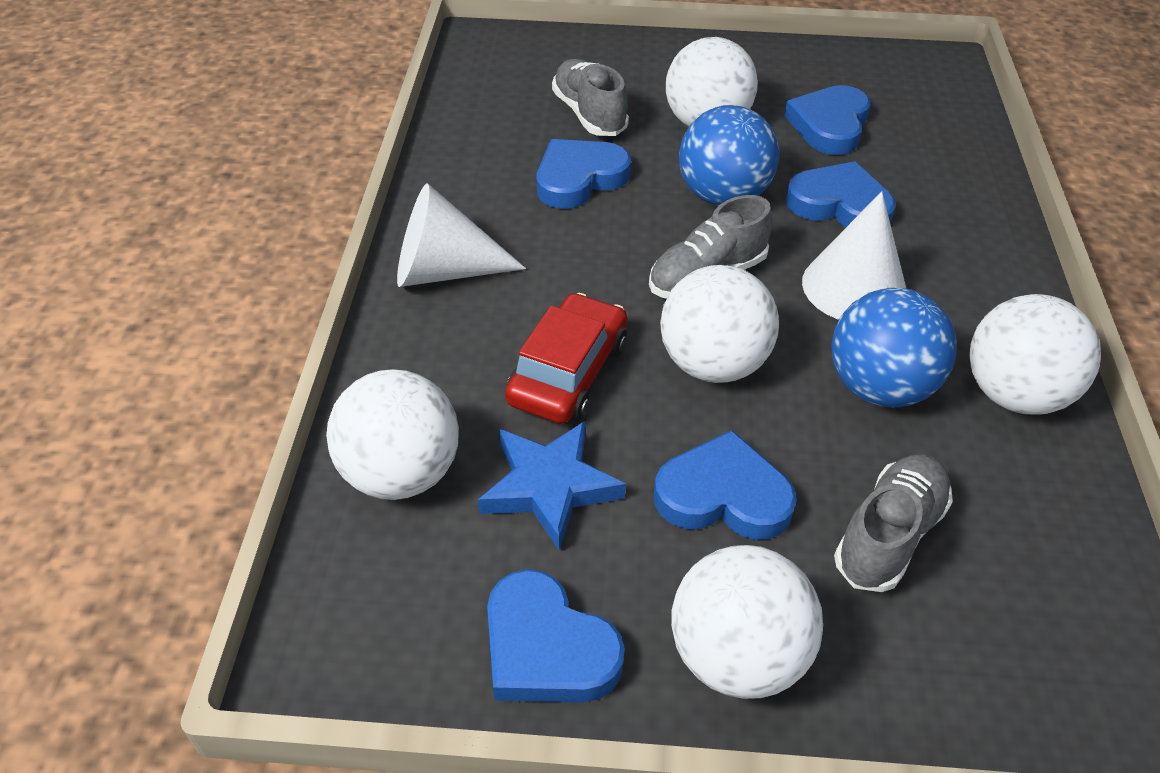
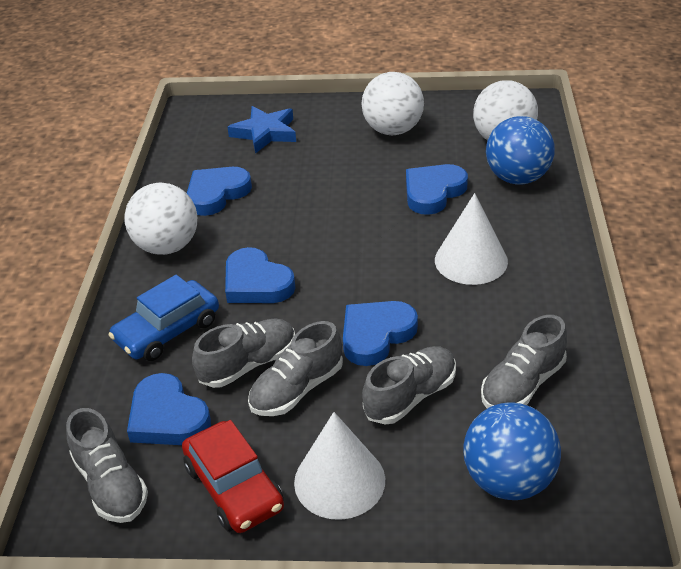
blue car: none = 0 -> [108,275,219,361] = 1
grey shoe: [552,59,629,136] [649,195,773,299] [834,454,953,592] = 3 -> [66,408,148,523] [192,319,295,388] [248,321,343,416] [362,346,456,425] [481,315,567,408] = 5
white ball: [326,369,459,500] [660,265,779,383] [666,37,758,127] [671,545,823,699] [969,294,1101,415] = 5 -> [125,183,197,255] [361,72,424,135] [473,80,538,140] = 3

